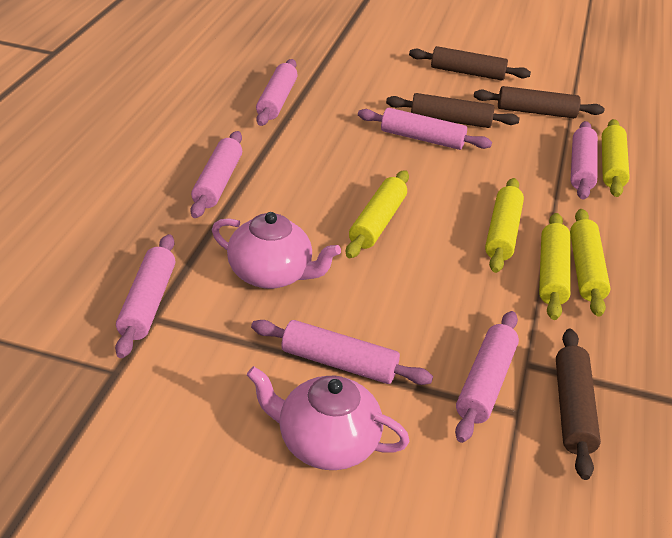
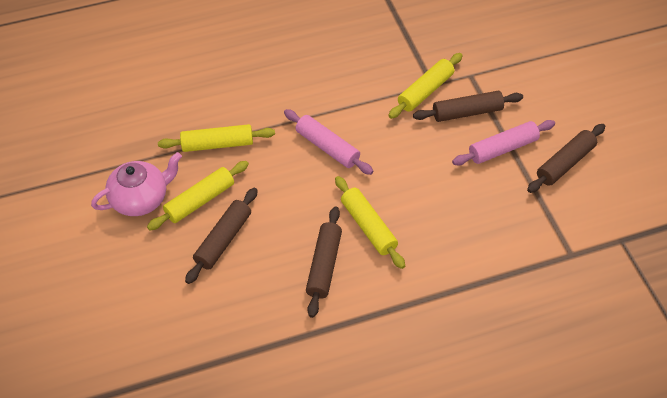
pink rolling pin: [115,234,175,358] [190,131,242,218] [251,320,433,385] [256,59,298,126] [358,108,492,150] [455,311,519,443] [571,121,598,200] = 7 -> [284,109,373,175] [452,120,555,166] = 2
pink teapot: [212,212,341,289] [247,366,409,470] = 2 -> [91,152,182,216] = 1
yellow rolling pin: [346,170,409,258] [485,178,524,273] [539,213,571,320] [570,209,611,317] [602,119,630,197] = 5 -> [147,161,249,230] [158,124,275,152] [335,176,405,269] [388,53,463,119] = 4

